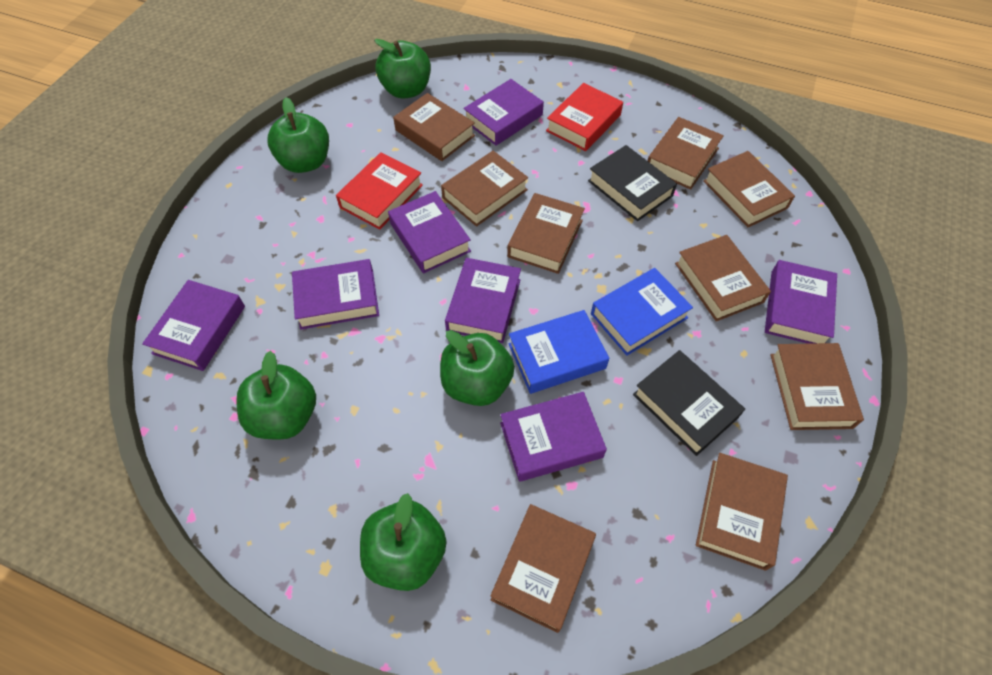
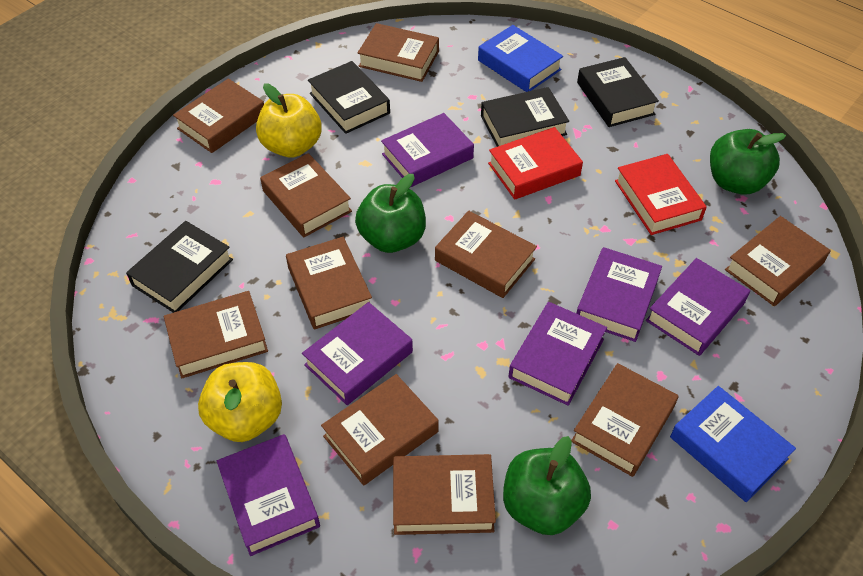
black book: [588,145,677,221] [633,350,745,456] = 2 -> [126,221,233,313] [308,61,390,134] [481,87,569,147] [577,57,659,127] = 4
brown book: [393,93,475,161] [441,151,528,227] [490,504,596,633] [507,193,585,274] [648,117,724,190] [675,235,771,321] [696,453,788,571] [703,151,795,227] [770,343,864,430] = 9 -> [164,291,268,378] [173,78,264,153] [260,153,352,237] [286,237,372,330] [321,374,439,485] [357,23,439,82] [393,454,496,535] [435,211,537,298] [571,363,679,477] [725,216,830,306] = 10
green apple: [236,351,316,440] [267,97,329,173] [360,493,446,591] [374,39,431,99] [440,330,515,406] = 5 -> [355,174,426,253] [503,436,591,535] [710,129,786,195] = 3
purple book: [142,280,245,371] [292,259,379,330] [388,191,471,273] [445,258,521,343] [463,79,544,146] [500,392,607,482] [765,260,837,344] = 7 -> [217,434,320,556] [302,302,413,405] [381,113,474,187] [508,302,607,406] [576,247,662,342] [646,258,750,356] = 6
yellow apple: none = 0 -> [198,362,282,442] [256,83,322,158] = 2

